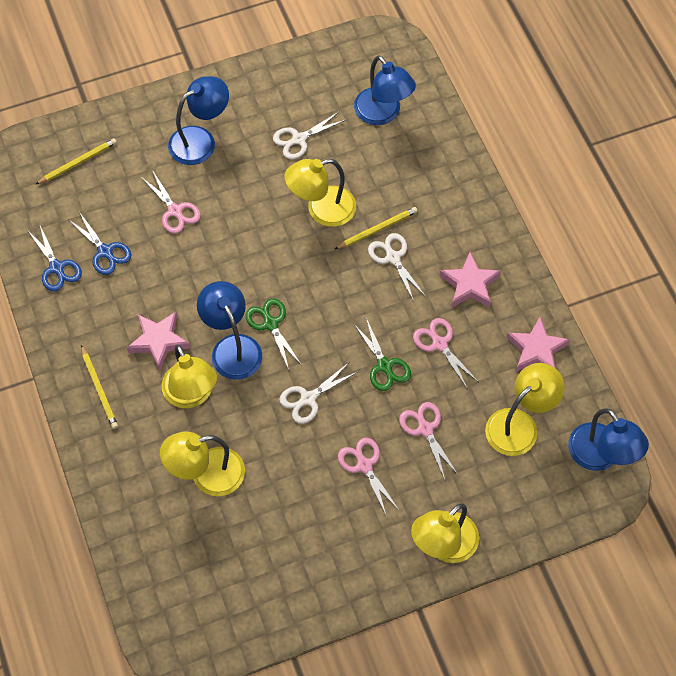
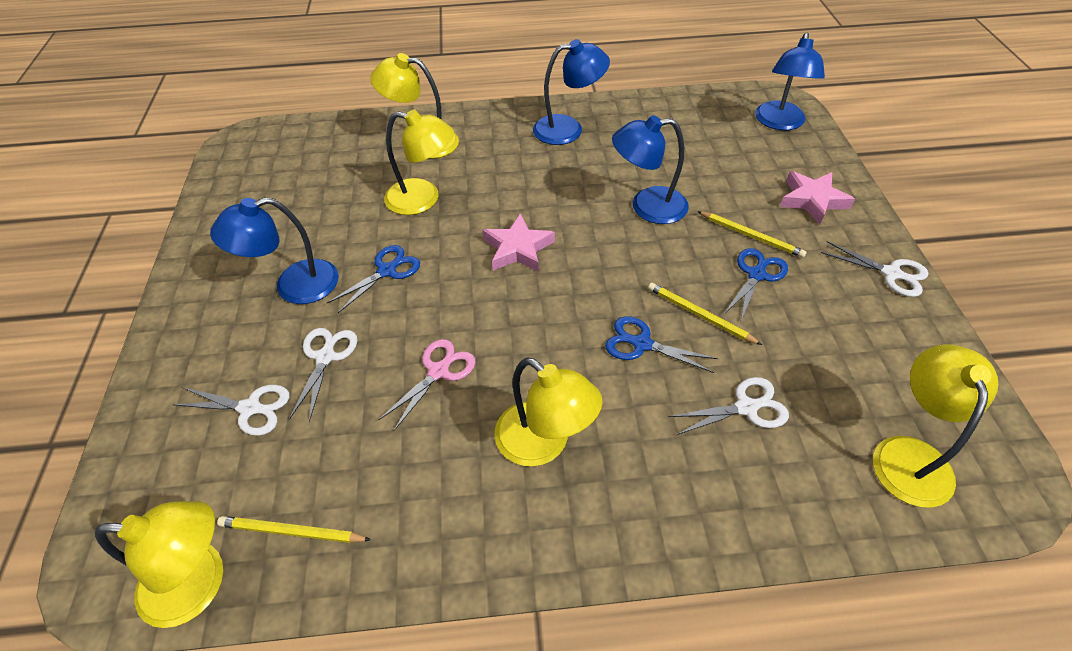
blue scissors: [28,226,82,291] [69,212,131,275] = 2 -> [327,245,420,313] [605,316,718,373] [723,248,788,323] = 3
green scissors: [246,298,301,370] [353,318,411,391] = 2 -> none = 0
pink scissors: [141,170,201,234] [338,438,400,517] [399,402,458,479] [413,318,478,388] = 4 -> [378,339,476,431] = 1
pink star: [127,312,190,370] [439,252,501,308] [506,317,570,372] = 3 -> [483,213,555,272] [780,171,855,225] = 2
white scissors: [273,111,346,159] [279,363,357,424] [368,233,426,301] = 3 -> [172,385,289,436] [289,328,357,422] [668,377,789,435] [821,241,928,297] = 4

